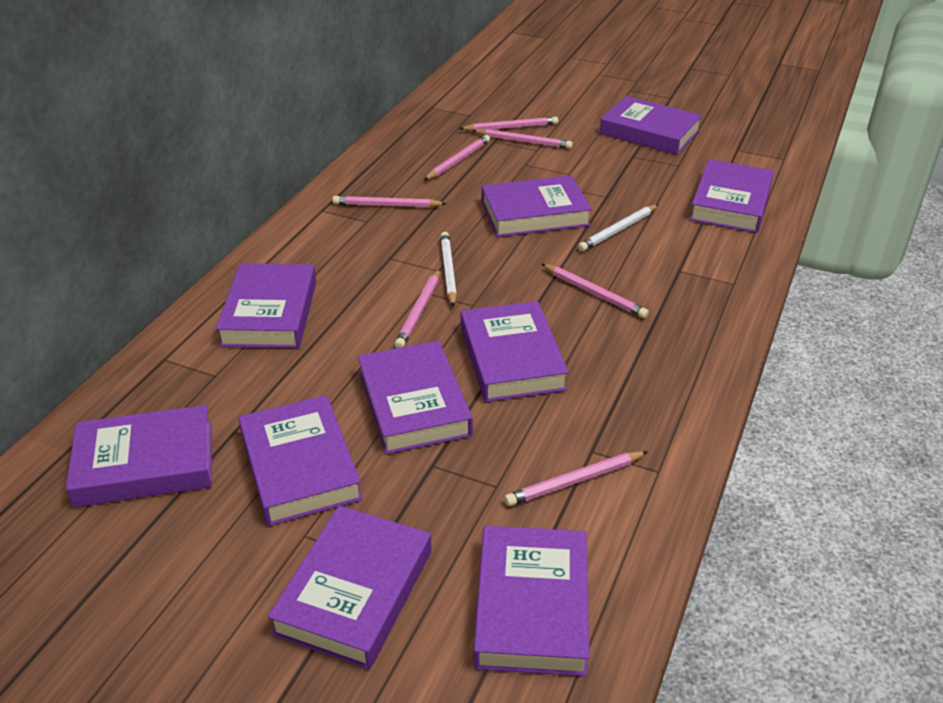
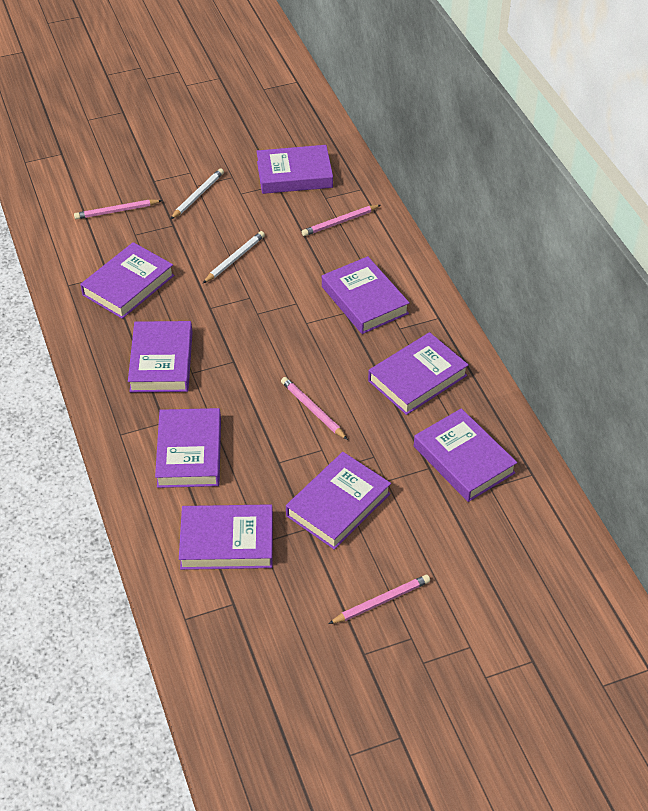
pink pencil: [332,196,447,207] [394,269,440,348] [424,135,490,180] [459,117,558,131] [472,129,573,149] [504,451,648,506] [542,264,649,318] = 7 -> [74,200,162,219] [281,377,348,440] [302,205,381,236] [328,575,430,624] = 4
purple book: [66,405,212,507] [216,263,316,348] [239,395,363,526] [268,505,431,669] [358,341,473,454] [461,301,569,402] [473,525,590,676] [482,175,592,237] [600,96,702,155] [689,159,774,233] = 10 -> [80,242,174,319] [128,321,193,392] [155,408,221,488] [179,504,273,570] [257,145,333,194] [286,452,391,550] [322,256,410,334] [368,332,469,415] [414,408,517,502] = 9

